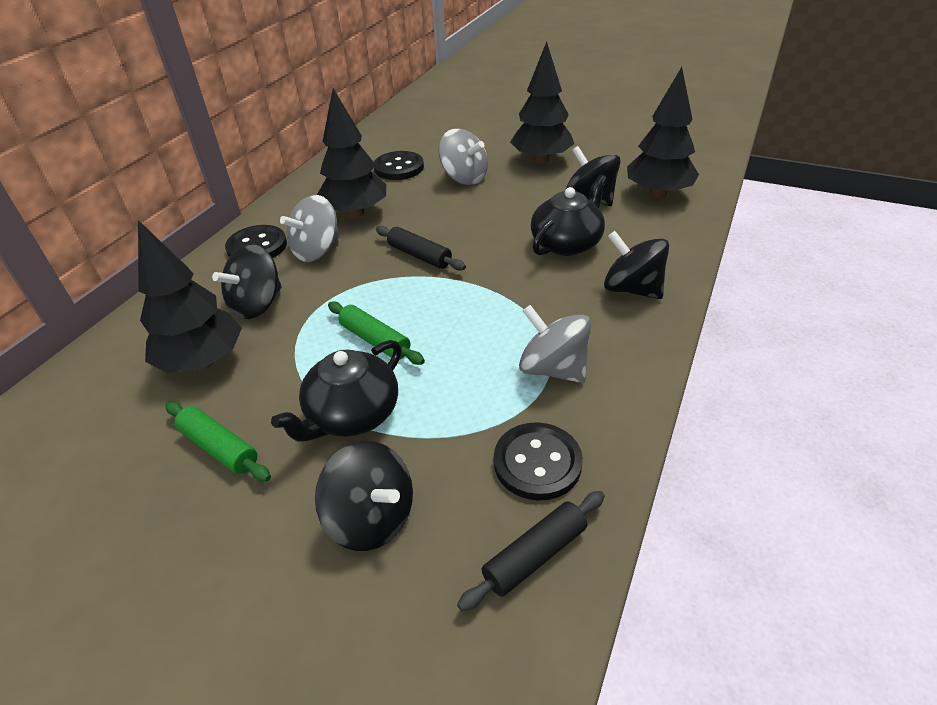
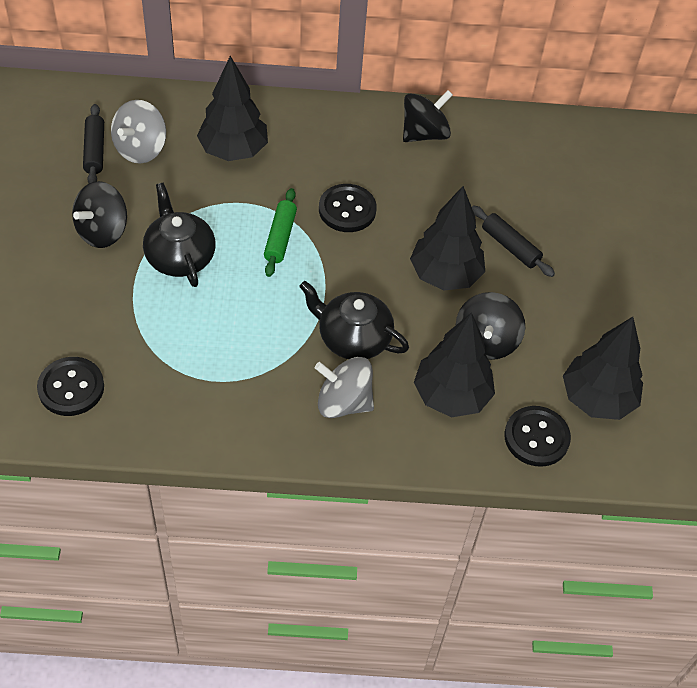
black spinning top: [212,244,282,319] [315,441,413,551] [566,146,620,206] [604,231,669,299] = 4 -> [72,181,127,248] [403,90,453,142] [456,292,525,360] = 3
green rolling pin: [165,402,271,481] [328,301,425,365] = 2 -> [264,188,297,277] = 1
grey spinning top: [280,195,340,262] [438,128,488,185] [519,305,591,383] = 3 -> [111,100,166,164] [315,357,374,418] = 2

